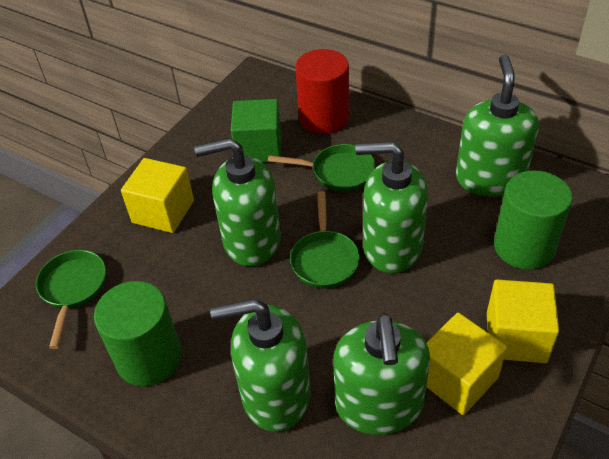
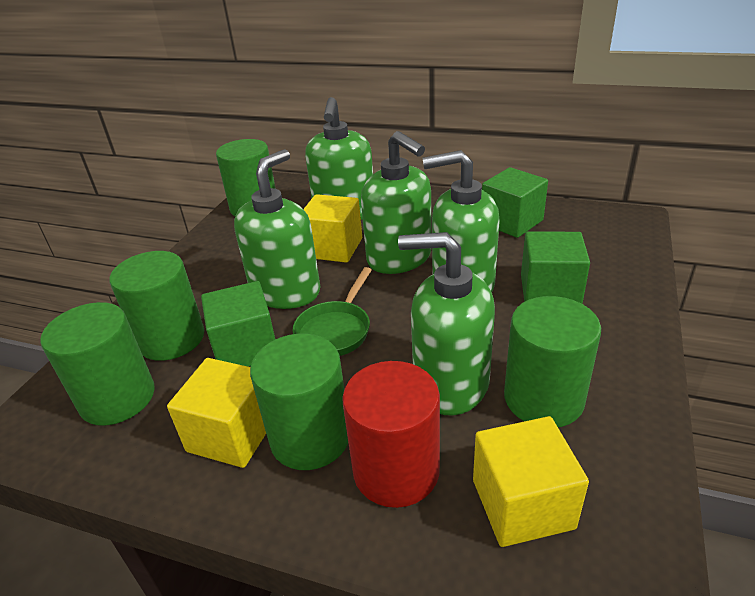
green cube: [231,99,281,162] = 1 -> [201,281,275,367] [482,167,548,238] [521,231,590,304] = 3
green cylinder: [94,281,182,386] [494,170,573,270] = 2 -> [40,302,155,426] [109,251,204,361] [216,139,276,216] [250,334,348,470] [504,296,601,427] = 5
green pan: [36,250,106,349] [268,144,375,192] [290,191,360,289] = 3 -> [292,267,372,356] = 1

